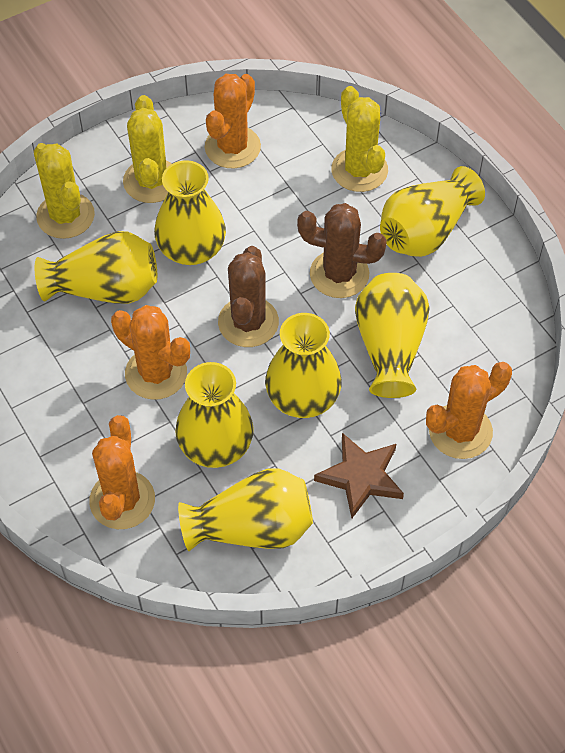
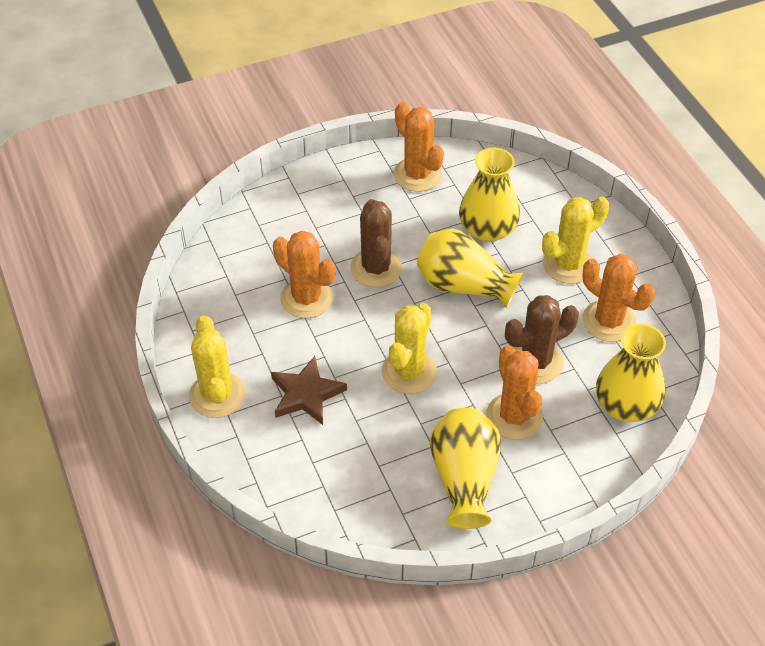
yellow vase: [35,231,157,304] [154,160,226,265] [175,362,254,468] [178,468,313,551] [265,313,342,418] [355,273,430,398] [380,166,485,257] = 7 -> [417,229,523,309] [430,408,501,529] [459,148,520,242] [596,324,666,422] = 4

